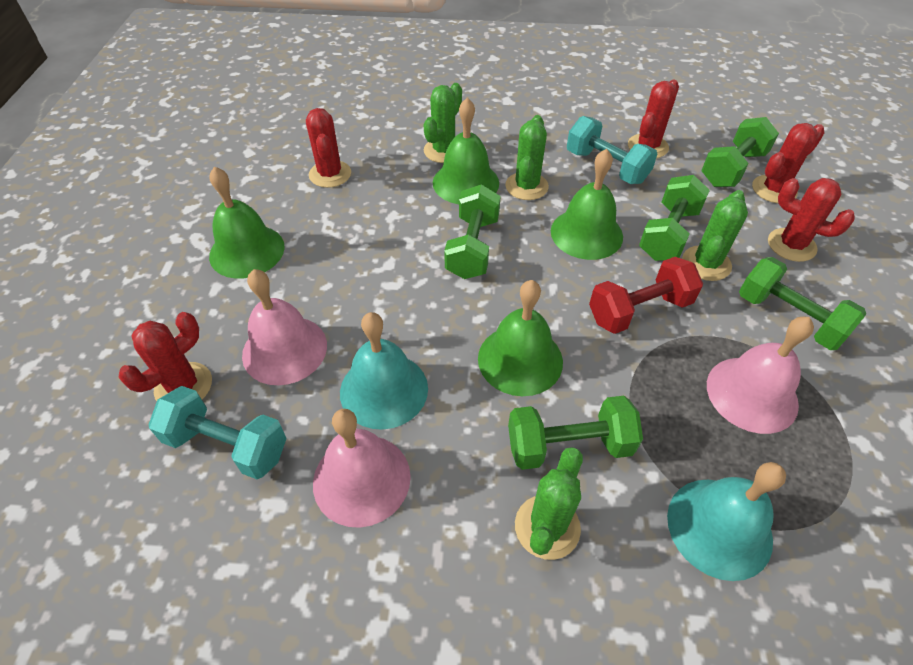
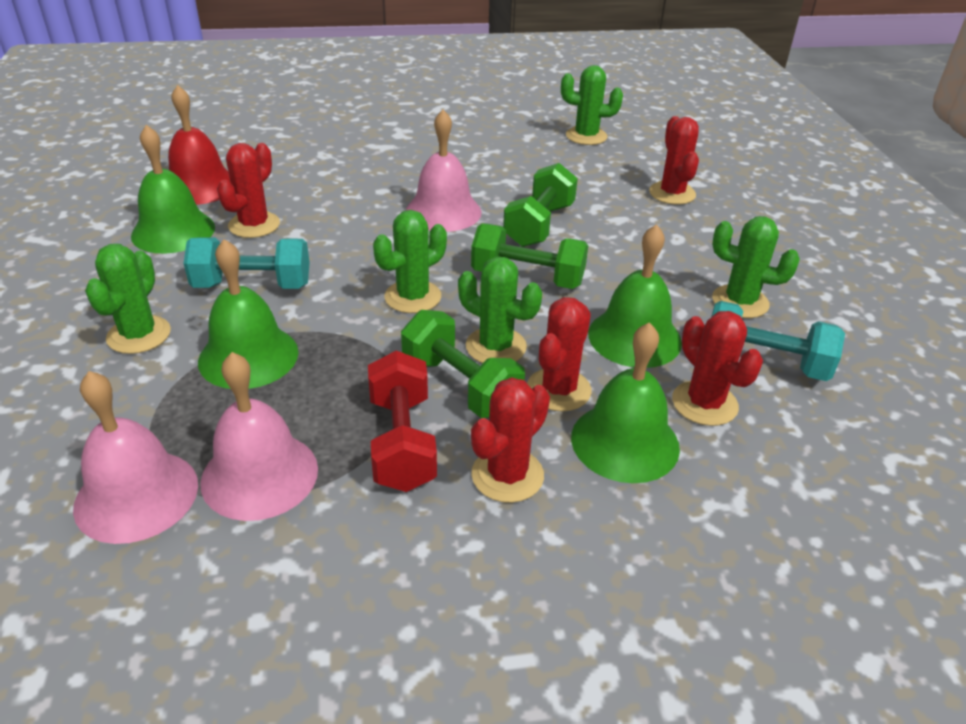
green cactus: [423,83,462,163] [505,115,549,200] [515,447,583,560] [682,190,748,281] = 4 -> [85,244,171,354] [373,210,447,313] [458,256,542,363] [561,65,623,145] [712,216,800,318] = 5
green dumbbell: [444,185,501,279] [508,396,643,470] [639,175,710,261] [701,117,779,187] [739,257,866,350] = 5 -> [401,310,525,418] [471,223,588,289] [503,163,578,247] = 3
red bell: none = 0 -> [168,85,231,205] = 1
turquoise bell: [340,312,428,430] [667,462,786,581] = 2 -> none = 0

